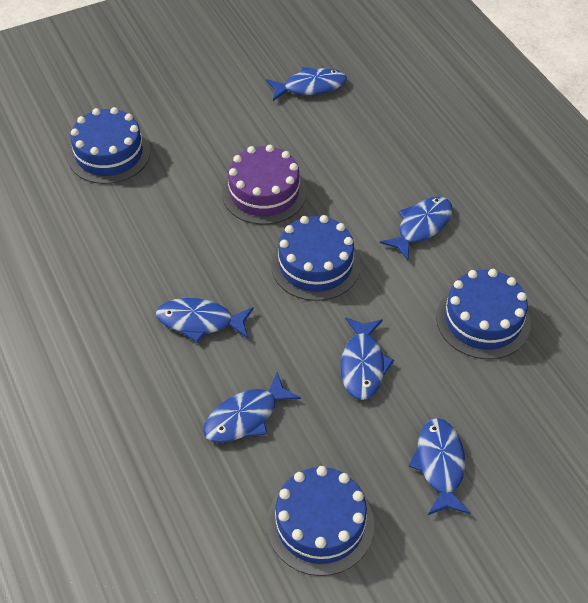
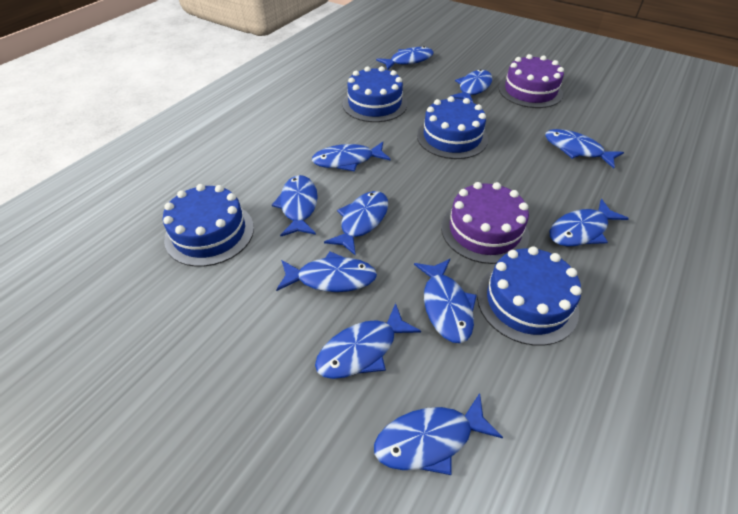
blue fish: [156,298,254,343] [203,372,301,443] [266,67,347,101] [340,317,394,400] [380,197,453,260] [409,418,470,515] = 6 -> [272,175,318,237] [276,251,377,292] [312,142,391,171] [315,303,421,379] [324,191,388,256] [374,393,503,475] [376,46,434,70] [414,259,477,343] [449,69,493,103] [545,129,624,169] [549,199,629,246] = 11
purple cake: [222,145,307,225] = 1 -> [441,182,529,264] [499,54,564,108] = 2

